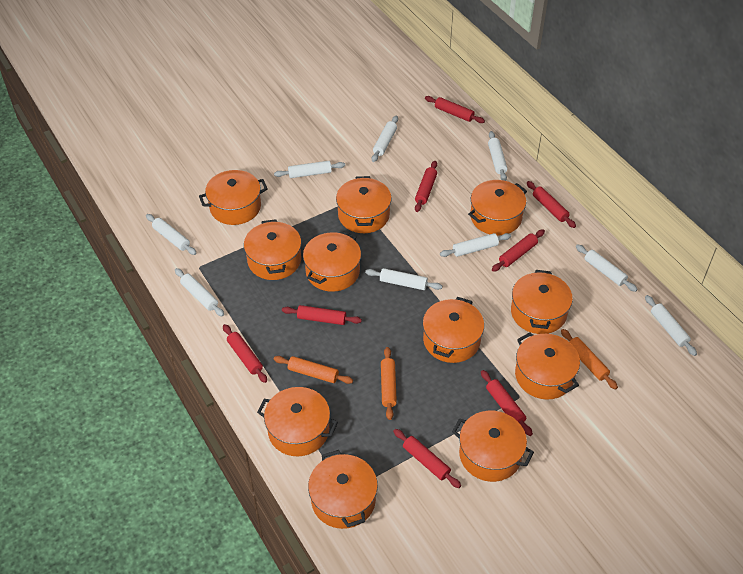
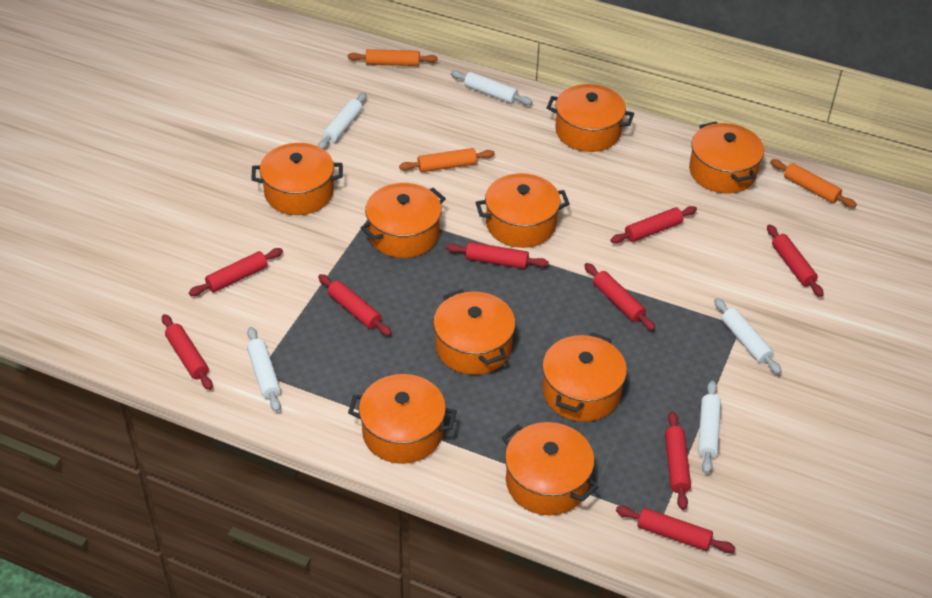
orange pot: [199,170,268,225] [244,219,301,280] [257,387,338,456] [303,231,361,292] [308,450,378,529] [336,176,392,233] [423,297,484,363] [452,411,534,482] [468,180,527,235] [511,270,573,334] [515,332,580,399] = 11 -> [251,143,343,215] [348,374,457,464] [361,183,446,258] [433,289,516,375] [475,173,569,248] [502,422,598,515] [542,332,627,422] [547,84,634,152] [689,122,764,193] = 9
red rolling pin: [223,324,267,383] [282,305,362,325] [393,429,461,488] [415,161,437,212] [425,96,485,123] [481,370,533,436] [492,229,545,272] [527,181,576,228] = 8 -> [162,314,213,390] [189,248,283,296] [318,274,392,336] [446,242,549,269] [584,263,655,331] [610,206,697,244] [616,506,735,553] [665,411,691,510] [767,225,824,297] = 9
white rolling pin: [146,214,197,255] [175,268,224,317] [274,161,345,178] [365,268,442,290] [372,116,398,162] [440,233,511,257] [488,131,507,181] [576,244,638,292] [645,295,697,356] = 9 -> [247,327,281,412] [318,93,367,149] [451,70,532,105] [698,381,721,474] [714,298,782,374] = 5

